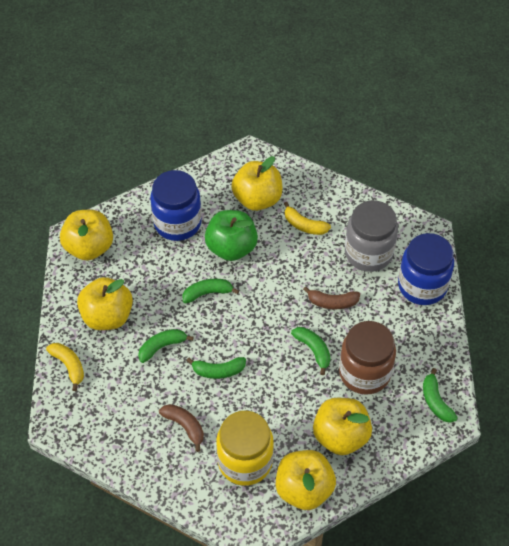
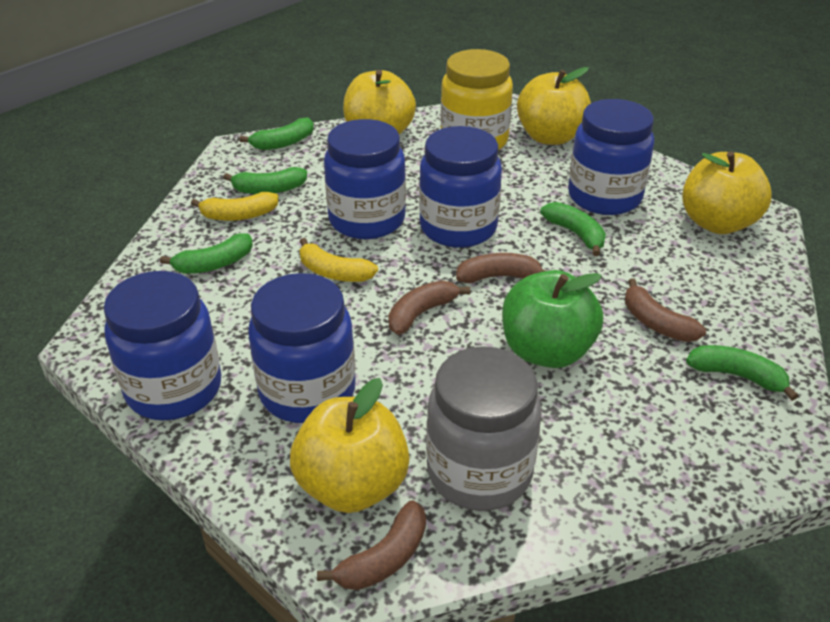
blue jar: [150,170,202,241] [398,233,454,305] = 2 -> [103,271,221,420] [248,273,356,423] [324,119,406,239] [419,126,502,248] [568,99,655,215] = 5
brown banana: [159,404,204,452] [303,286,360,309] = 2 -> [317,500,426,590] [388,280,470,335] [456,253,546,283] [625,278,706,342] = 4
brown jar: [339,321,396,395] = 1 -> none = 0
yellow apple: [60,210,113,261] [77,277,133,330] [231,156,283,211] [276,450,336,510] [313,398,372,455] = 5 -> [290,378,410,513] [343,70,416,134] [517,67,591,145] [682,151,772,234] = 4

